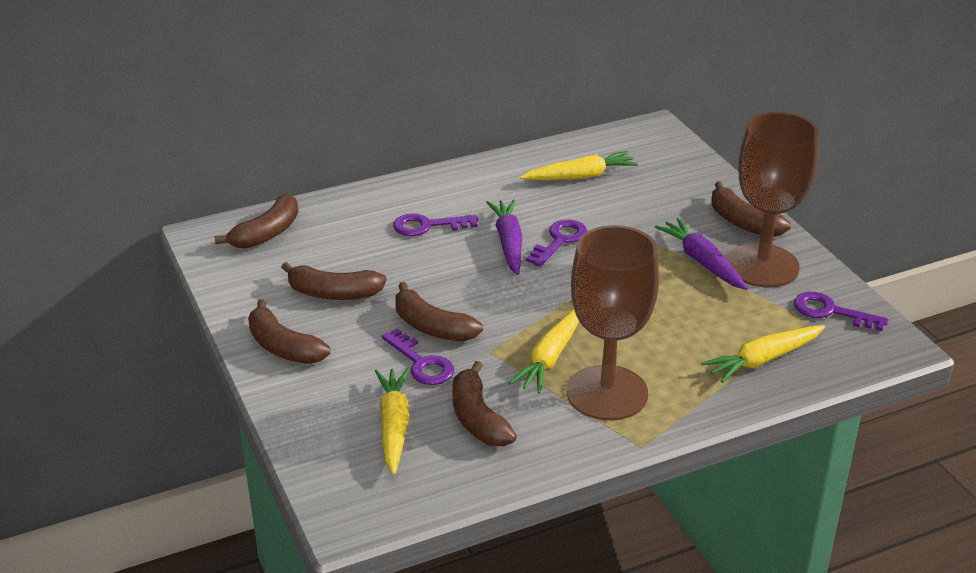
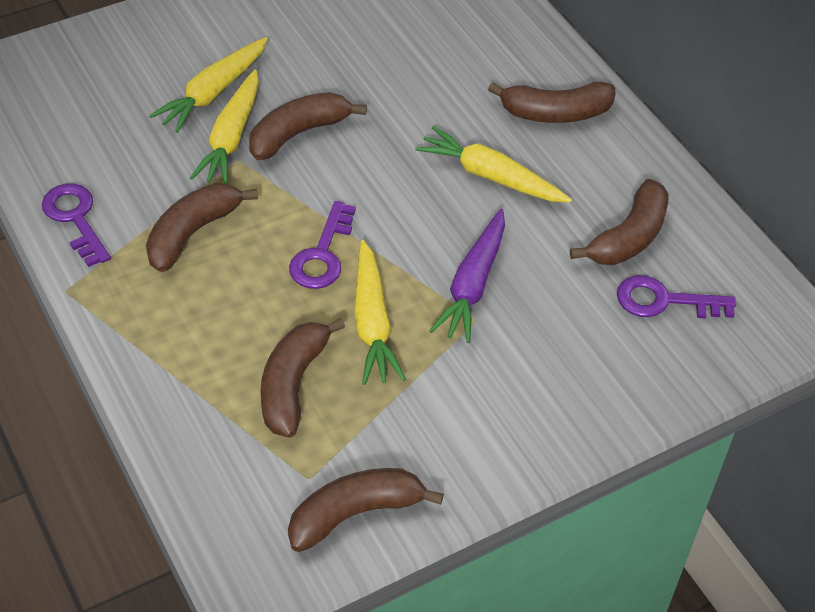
brown goblet: [567,225,659,421] [727,112,818,288] = 2 -> none = 0
purple carrot: [486,199,522,275] [655,218,748,290] = 2 -> [429,209,505,343] = 1
purple key: [381,328,454,385] [393,213,478,236] [526,220,587,267] [794,292,888,331] = 4 -> [42,183,111,267] [289,201,356,289] [617,275,736,319] = 3

